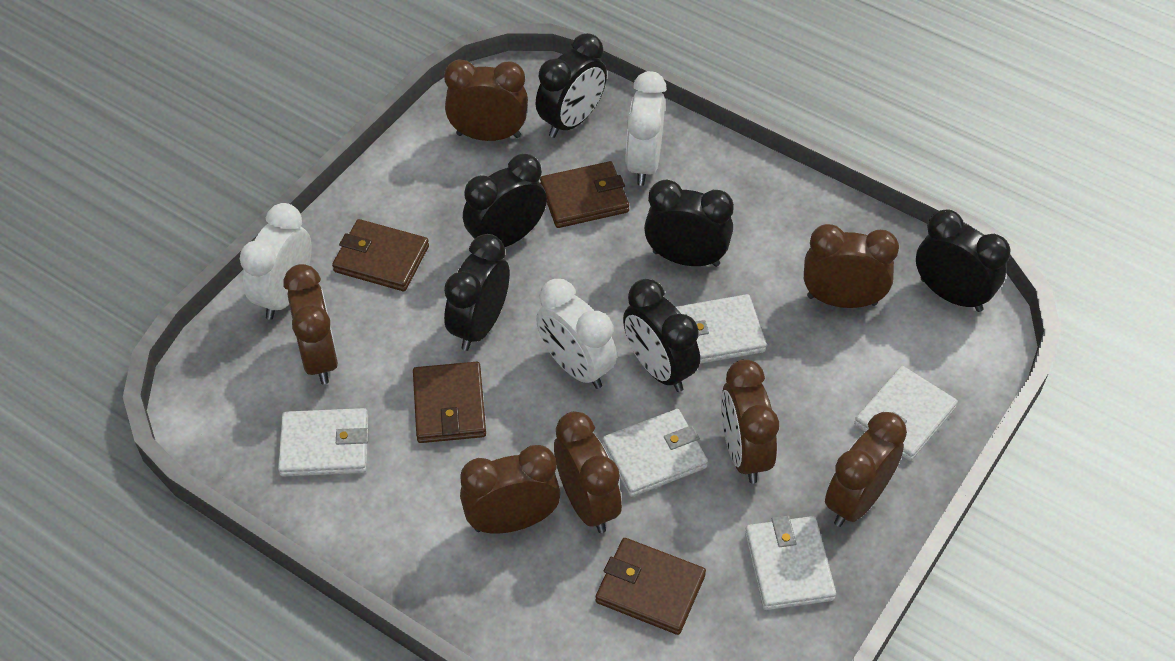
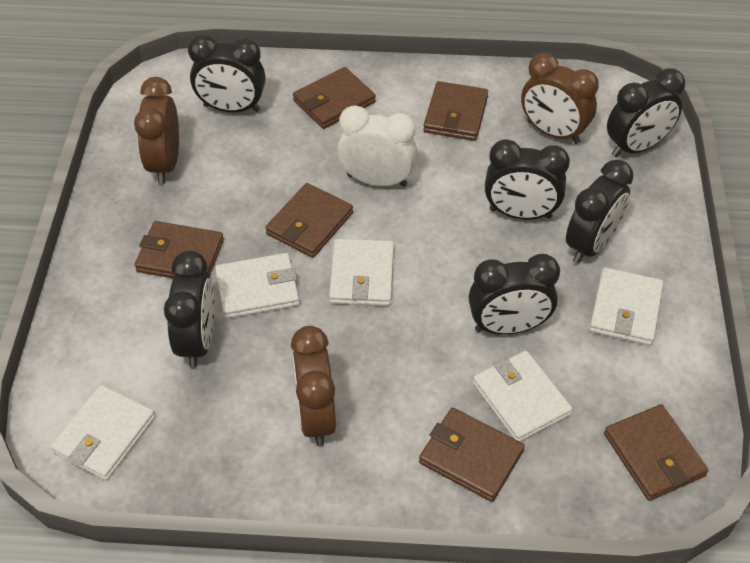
brown clock: [283,264,338,384] [444,59,528,141] [460,445,561,534] [554,411,622,533] [721,359,779,484] [804,224,899,308] [825,412,907,527] = 7 -> [134,77,179,184] [291,326,336,446] [521,53,599,144] = 3
brown wallet: [332,219,429,291] [413,362,486,443] [540,161,629,228] [596,538,706,635] = 4 -> [135,221,224,278] [265,183,353,258] [293,67,376,129] [419,408,525,502] [423,81,488,141] [604,404,708,501] = 6
white clock: [240,203,312,320] [536,279,617,389] [626,71,667,186] = 3 -> [337,105,417,187] = 1

